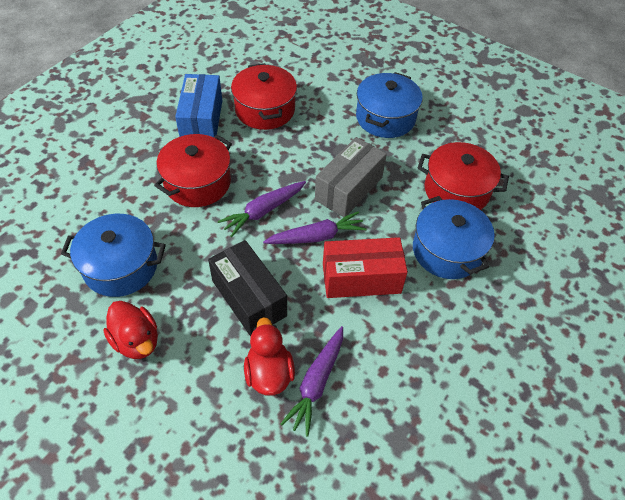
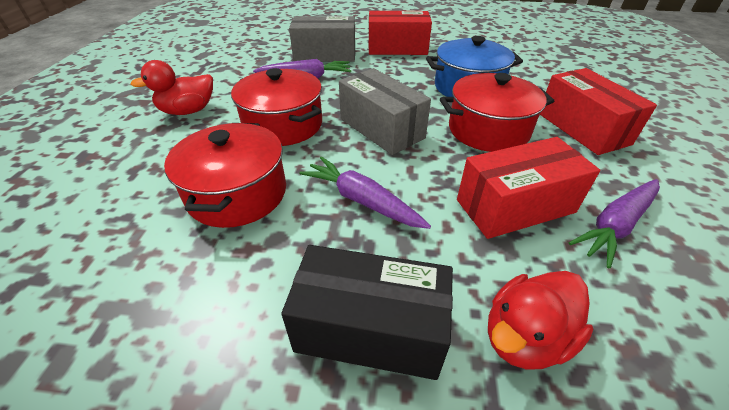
blue box: [175,74,222,137] = 1 -> none = 0
blue pot: [61,214,166,297] [356,72,423,138] [413,196,495,279] = 3 -> [426,36,523,97] = 1
grey box: [315,137,387,217] = 1 -> [289,16,355,62] [339,68,431,155] = 2
red box: [323,237,408,298] = 1 -> [369,11,432,55] [457,137,600,239] [540,68,657,155] = 3

